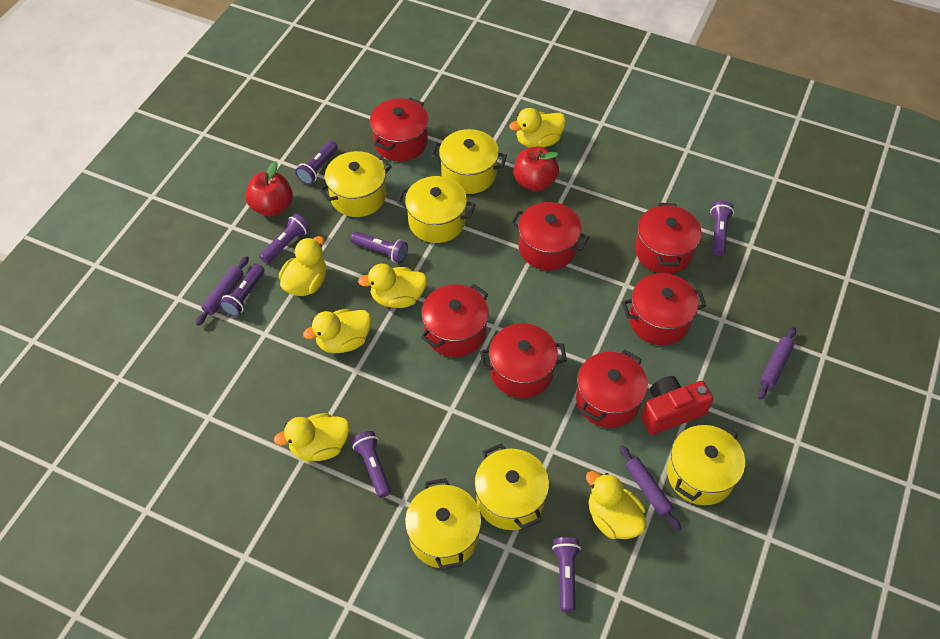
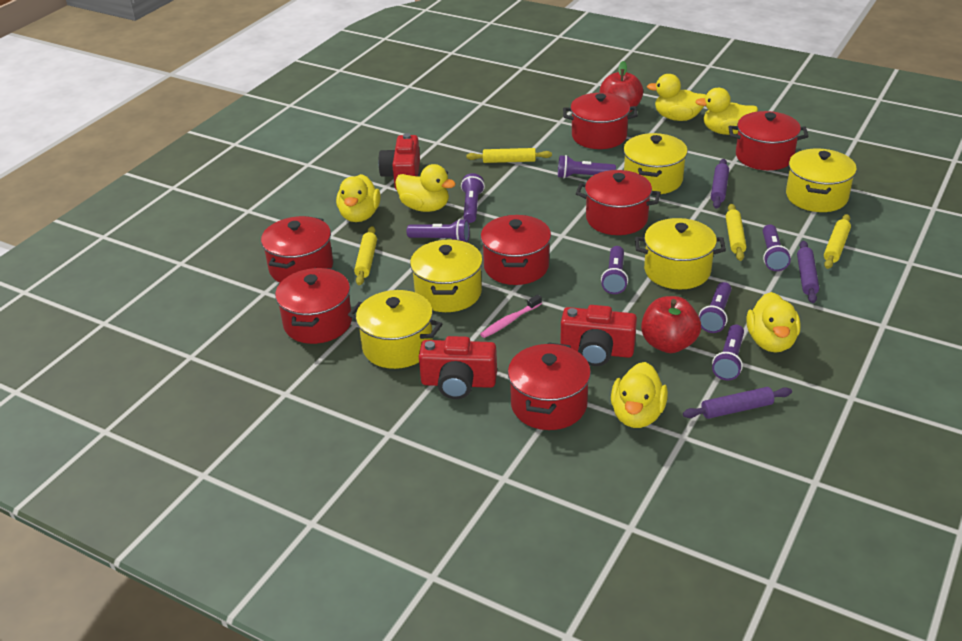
pink toothbrush: none = 0 -> [480,295,542,338] = 1
red camera: [641,376,713,435] = 1 -> [378,133,420,190] [419,336,497,399] [561,305,637,366] = 3
yellow pot: [319,151,392,217] [397,176,476,243] [405,478,482,570] [431,129,507,194] [474,443,549,530] [667,423,745,505] = 6 -> [348,290,442,369] [410,239,483,312] [623,133,688,194] [635,218,726,289] [786,148,857,212] = 5
yellow rolling pin: none = 0 -> [354,226,377,285] [466,148,552,163] [726,204,747,261] [824,214,851,269] = 4

